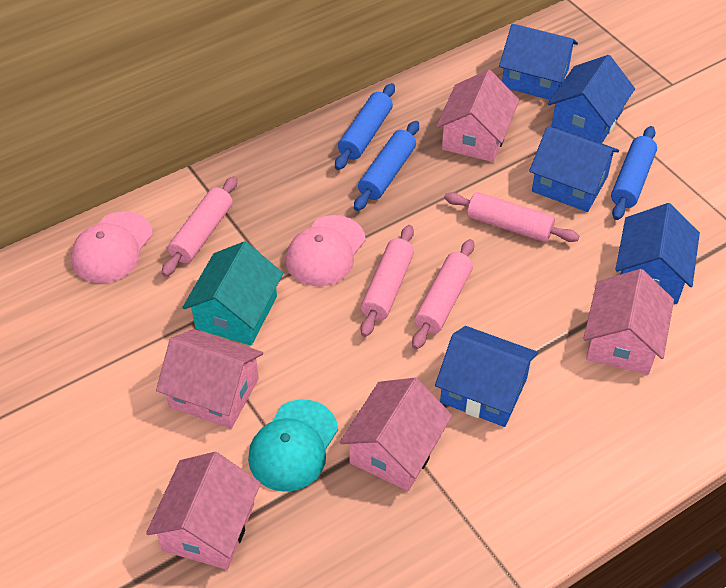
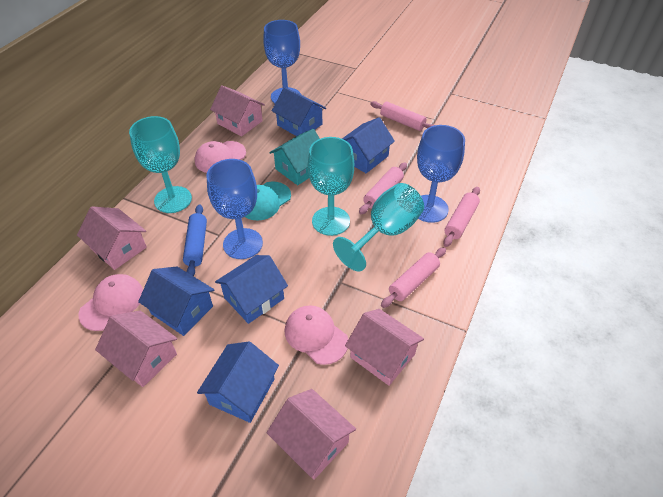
blue goblet: none = 0 -> [207,159,263,259] [263,20,301,103] [417,125,465,223] = 3
blue rolling pin: [335,83,395,170] [354,121,419,211] [611,126,657,220] = 3 -> [183,205,207,276] = 1
pink cap: [71,211,153,283] [286,215,366,287] = 2 -> [79,274,143,331] [195,141,246,173] [285,306,348,365] = 3
turquoise goblet: none = 0 -> [129,116,192,213] [308,137,354,236] [333,183,424,271] = 3

